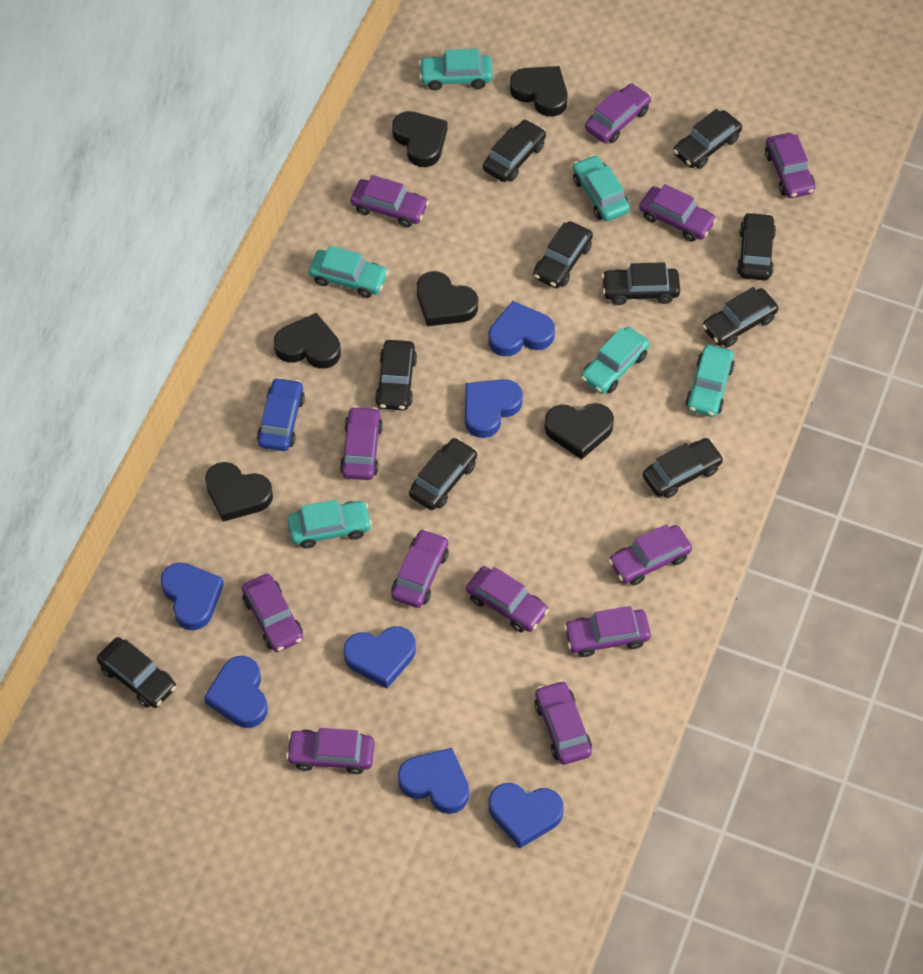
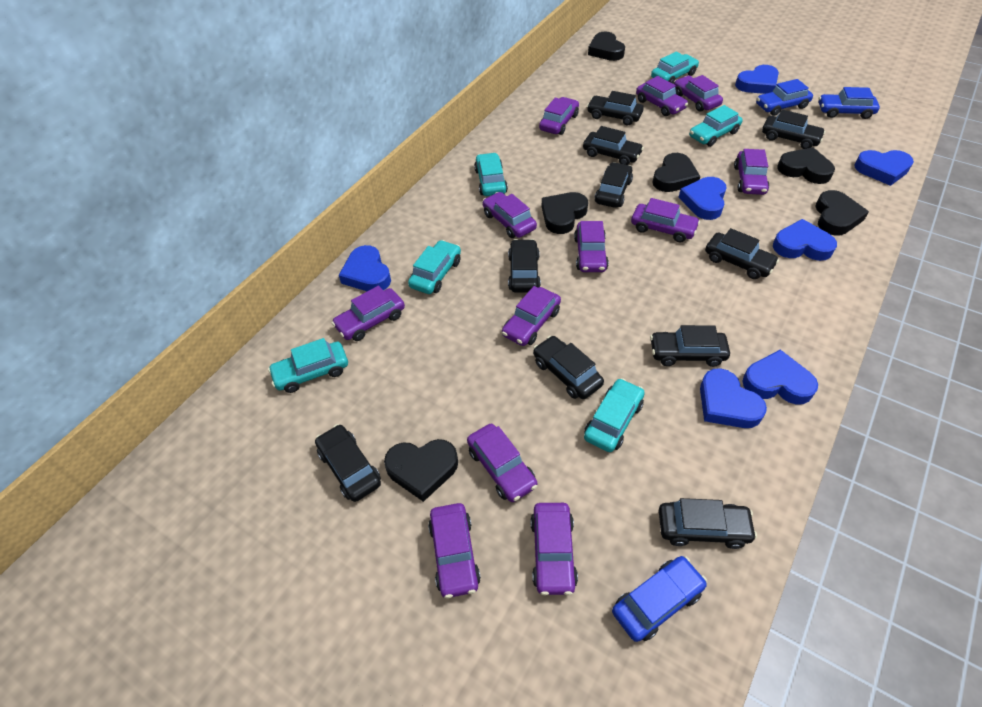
blue car: [257,377,305,451] = 1 -> [612,556,707,642] [756,79,813,116] [819,87,880,119] = 3

